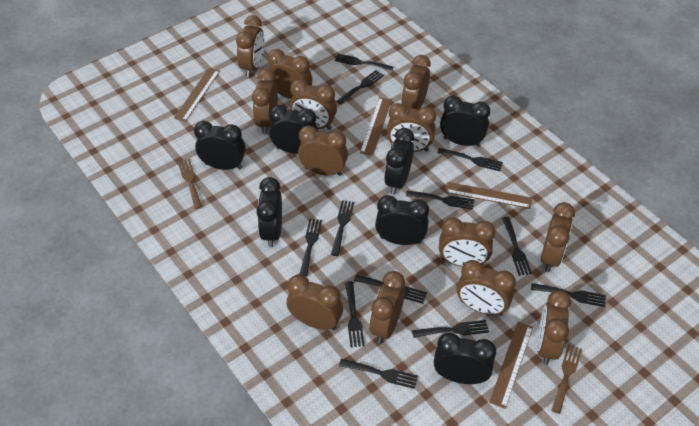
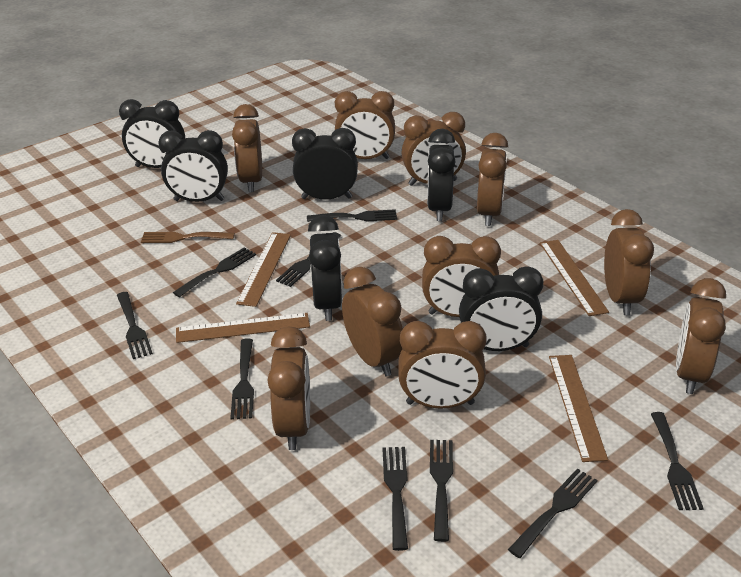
black clock: [194,121,246,170] [256,177,282,247] [269,105,318,154] [375,195,429,245] [384,128,414,195] [434,333,496,384] [440,95,490,147] = 7 -> [119,99,185,168] [158,130,228,202] [292,128,358,200] [308,215,342,321] [427,129,456,221] [459,266,543,351] = 6
black fork: [300,219,322,277] [331,200,354,256] [335,54,393,71] [336,70,384,105] [339,359,418,389] [345,281,365,347] [354,274,427,304] [406,191,474,210] [412,320,489,338] [437,148,503,171] [502,217,532,276] [531,283,606,307] = 12 -> [117,292,153,359] [173,247,256,297] [230,338,254,419] [276,232,341,287] [307,209,397,222] [382,447,408,551] [430,440,453,542] [508,468,597,558] [651,412,704,510] = 9
brown clock: [236,15,265,77] [252,69,278,134] [267,49,312,99] [287,275,343,330] [290,79,337,130] [298,125,348,176] [369,271,405,343] [387,103,436,152] [401,55,430,110] [439,218,495,266] [457,260,516,316] [537,290,571,365] [541,202,575,272] = 13 -> [232,104,262,192] [267,326,310,450] [335,91,395,159] [342,267,403,376] [398,321,487,409] [401,112,466,186] [422,236,501,317] [477,133,508,226] [604,209,654,315] [676,278,726,394] = 10
brown fork: [178,159,202,209] [551,344,582,414] = 2 -> [141,232,235,243] = 1

